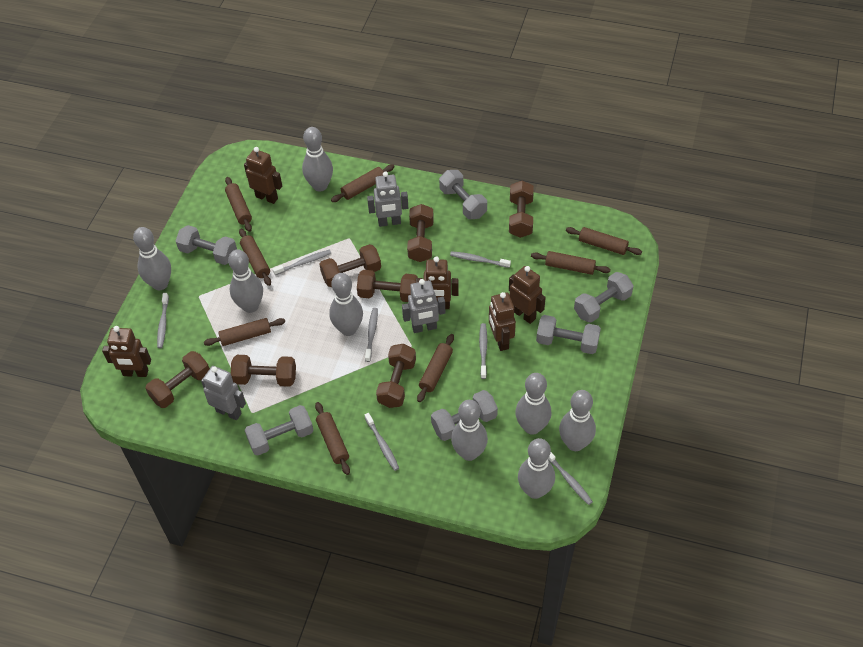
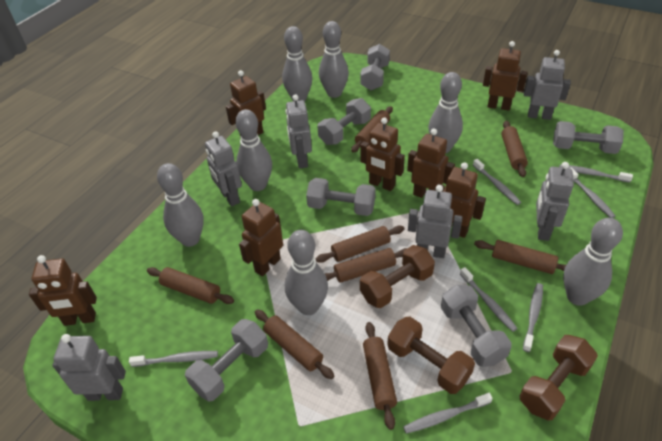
brown dumbbell: [145,351,210,408] [231,355,296,387] [319,244,381,287] [357,270,418,302] [376,344,416,408] [407,204,434,262] [509,181,534,238] = 7 -> [360,245,435,308] [387,317,475,394] [519,335,598,421] = 3
brown robot: [102,326,151,377] [244,147,282,204] [416,257,459,309] [489,292,516,351] [509,266,546,324] = 5 -> [29,255,97,326] [226,70,266,138] [239,199,283,276] [360,117,405,191] [407,128,455,198] [435,162,486,238] [483,41,528,111] = 7
grey bowling pin: [133,227,171,290] [228,249,263,313] [302,127,333,192] [329,273,363,336] [451,400,488,461] [515,373,552,435] [518,438,555,499] [559,390,596,451] = 8 -> [157,163,204,247] [235,109,272,191] [282,26,312,101] [285,230,328,315] [319,21,349,98] [428,72,463,153] [563,218,623,306] = 7
grey robot: [201,366,246,420] [367,171,408,227] [402,279,445,333] = 3 -> [52,334,126,401] [205,131,242,206] [286,94,312,168] [408,185,463,258] [524,50,571,120] [536,162,574,241] = 6

